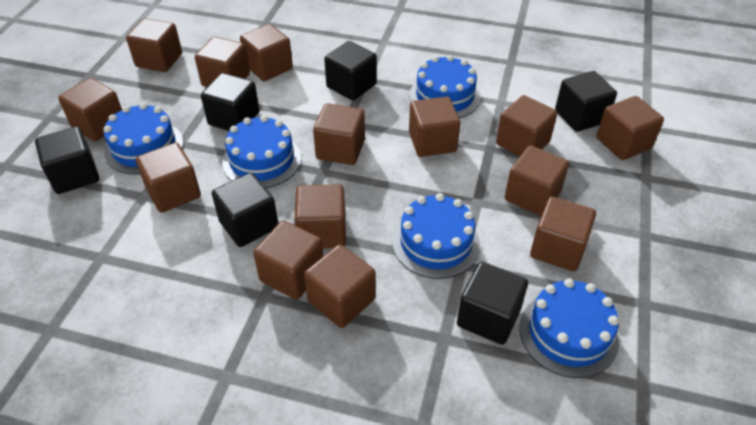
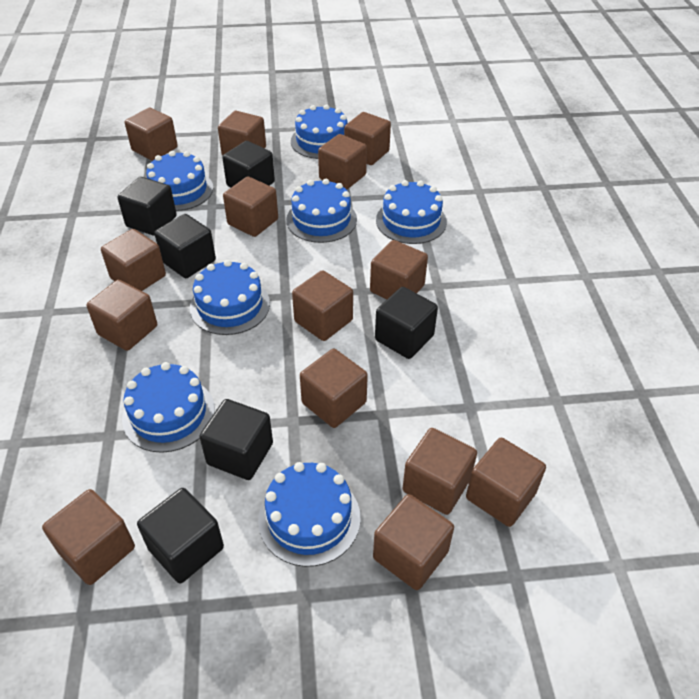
blue cake: [103,103,183,175] [222,115,301,188] [392,193,480,279] [410,55,481,118] [519,278,619,378] = 5 -> [122,362,215,453] [146,151,213,211] [190,260,270,335] [258,462,361,567] [286,179,357,243] [291,104,347,159] [376,180,447,244] = 7

